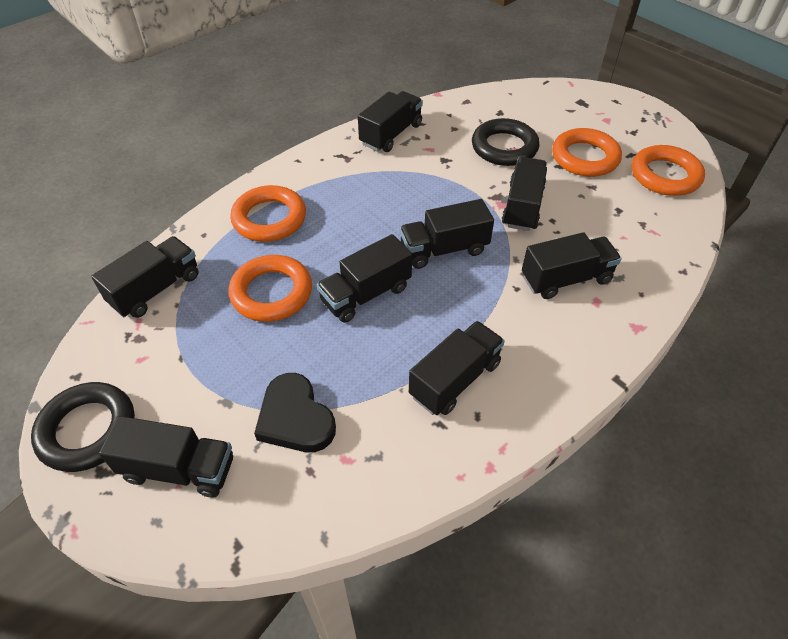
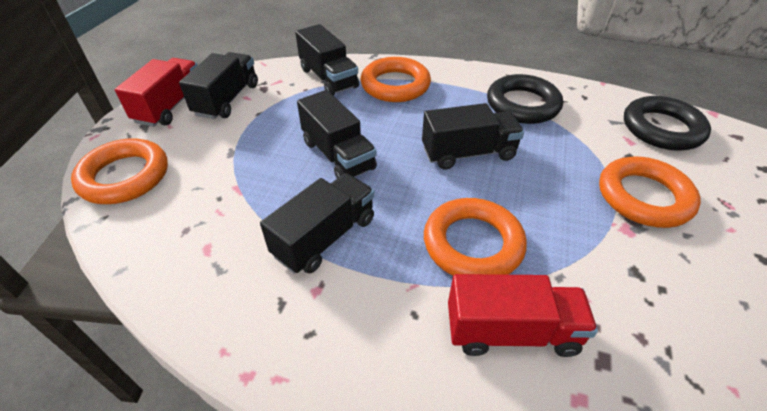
black heart: [254,373,336,452] = 1 -> none = 0
black truck: [91,236,199,318] [99,416,233,498] [317,234,412,323] [358,91,423,152] [400,199,494,269] [409,321,505,415] [502,157,547,231] [522,232,622,299] = 8 -> [179,52,258,119] [260,173,374,274] [295,24,359,96] [297,90,377,178] [422,103,524,170] = 5
red truck: none = 0 -> [115,58,198,127] [448,274,598,357] = 2

